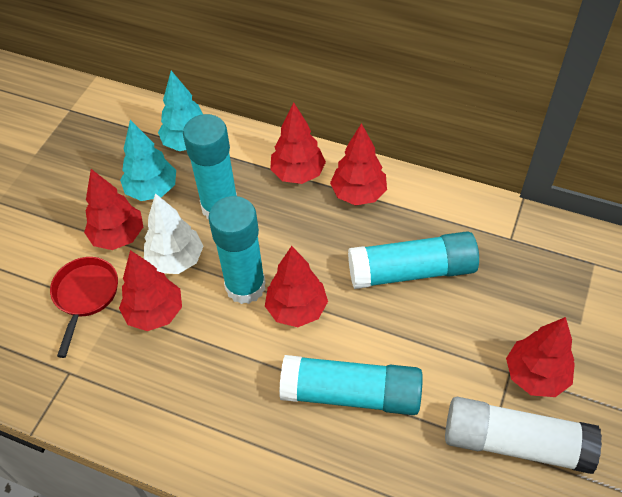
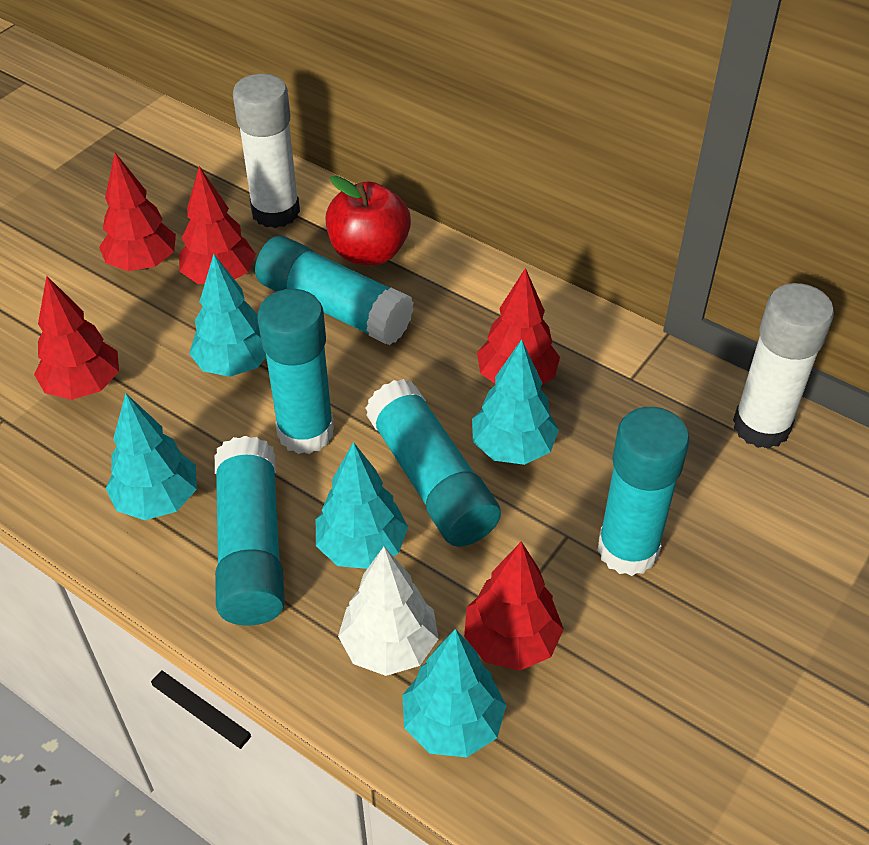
red apple: none = 0 -> [325,175,411,265] = 1
red pan: [50,257,118,358] = 1 -> none = 0
red tree: [84,169,143,250] [119,250,182,331] [265,246,328,327] [270,102,326,184] [330,123,387,205] [506,317,575,397] = 6 -> [34,276,119,400] [99,153,176,271] [179,166,256,284] [464,541,564,671] [477,268,560,385] = 5
turquoise glue stick: [183,114,237,219] [208,196,266,304] [279,355,423,415] [348,231,479,289] = 4 -> [215,436,285,626] [255,236,414,345] [258,289,334,454] [365,379,501,547] [597,407,690,576] = 5
turquoise tree: [120,120,176,201] [158,71,203,151] = 2 -> [106,393,197,520] [189,254,266,377] [316,442,408,569] [402,629,506,757] [472,339,559,465] = 5
white glue stick: [445,397,602,474] = 1 -> [233,74,300,228] [733,283,834,449] = 2

